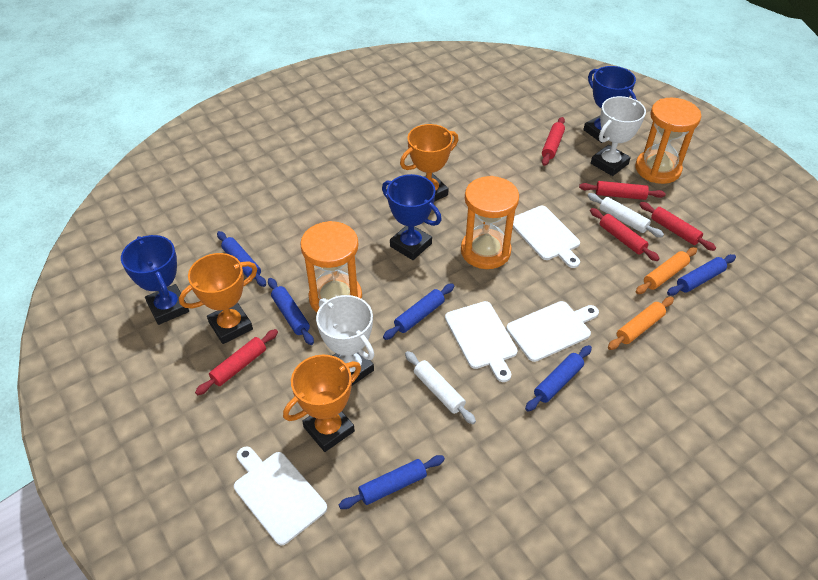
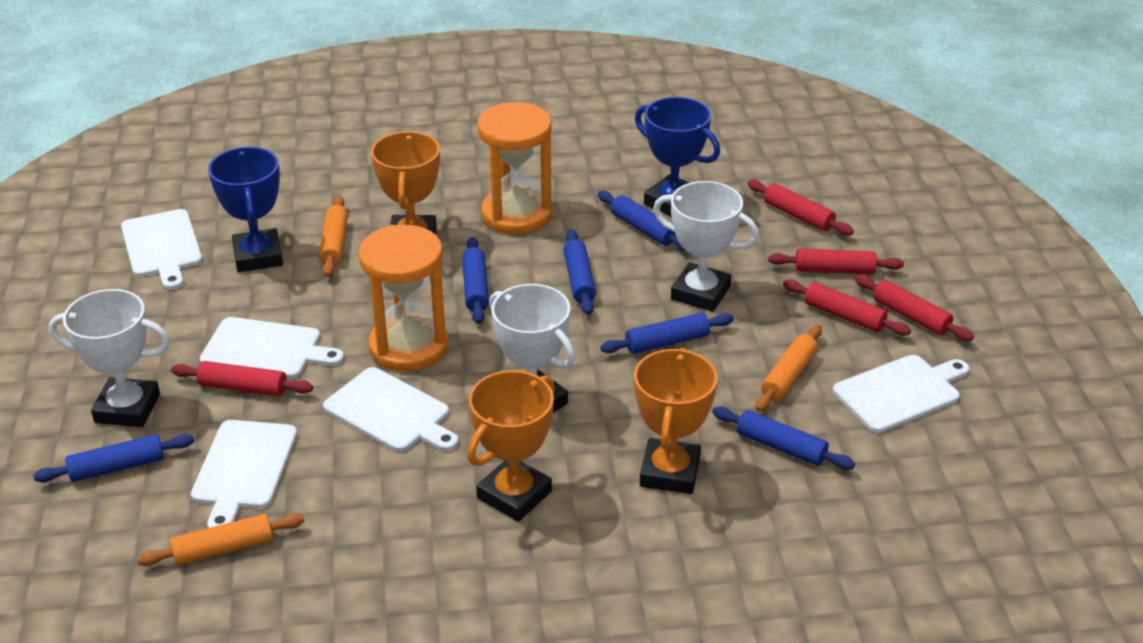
blue trophy: [121,235,189,325] [382,174,442,260] [583,66,637,143] = 3 -> [208,147,283,272] [635,97,720,216] = 2
orange hourglass: [300,221,362,313] [461,176,519,269] [635,98,701,184] = 3 -> [358,225,449,372] [477,102,552,235] = 2
orange rolling pin: [608,297,674,350] [636,247,697,294] = 2 -> [137,513,304,566] [319,196,348,277] [756,325,822,412] = 3
white cutting board: [234,447,327,545] [445,301,518,382] [506,301,599,362] [513,206,580,268] = 4 -> [121,209,202,290] [191,420,297,528] [200,317,344,378] [323,367,459,452] [833,355,969,433] = 5
white rolling pin: [405,351,476,424] [588,193,664,238] = 2 -> none = 0
white trophy: [316,295,374,386] [591,96,646,176] = 2 -> [49,289,170,427] [489,284,575,413] [653,181,759,312] = 3

